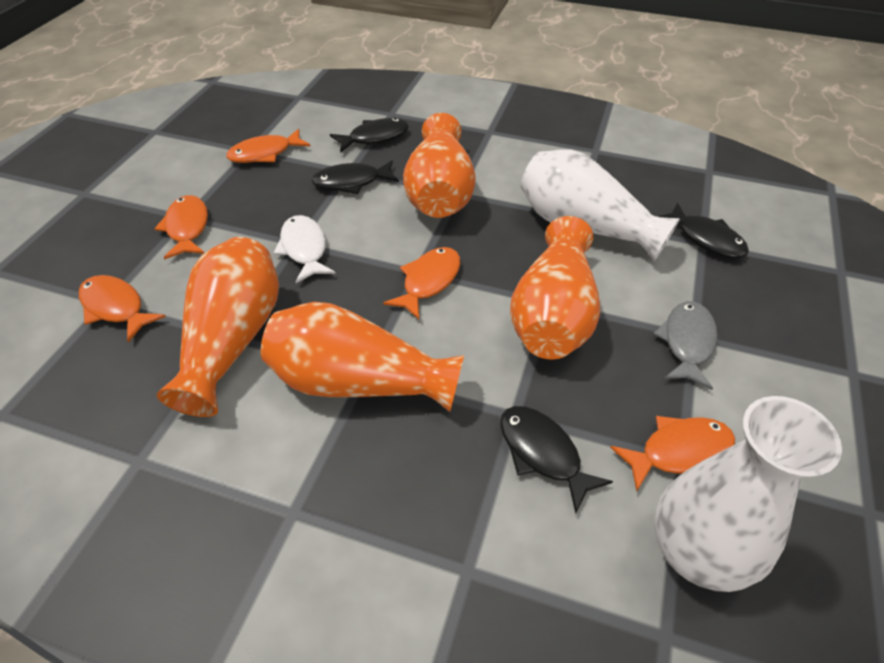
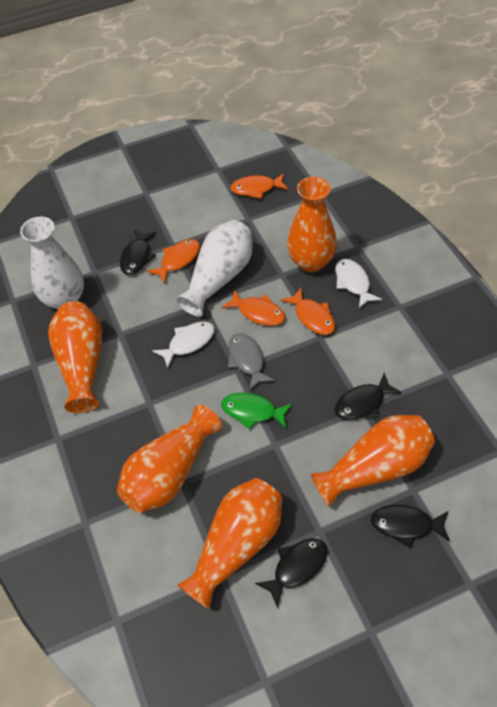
green fish: none = 0 -> [221,392,293,430] = 1
orange fish: [79,275,166,342] [154,195,208,260] [226,129,310,163] [383,247,460,320] [610,416,735,491] = 5 -> [147,239,200,284] [222,289,285,326] [230,173,288,199] [281,288,336,335] = 4
orange vase: [157,237,279,417] [261,302,464,412] [403,113,476,218] [510,216,600,359] = 4 -> [48,301,102,413] [117,404,222,513] [177,478,282,609] [287,177,337,272] [311,415,435,507] = 5
white fish: [274,215,336,283] = 1 -> [152,321,215,369] [335,259,382,308] = 2

